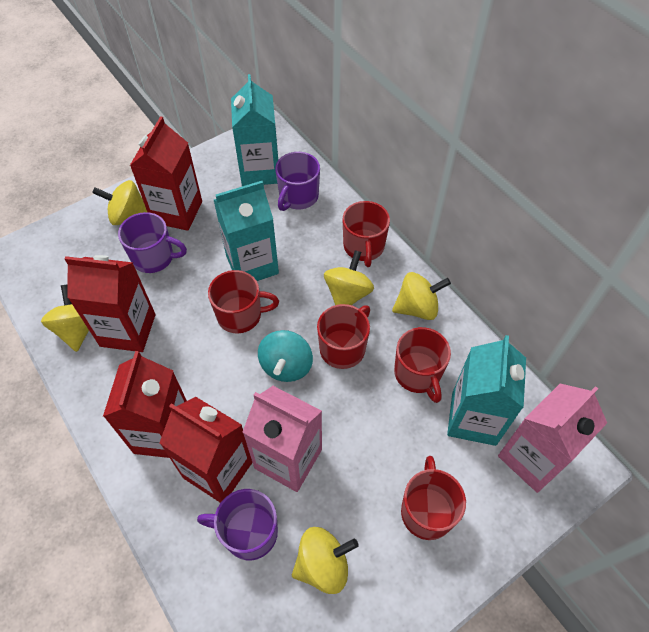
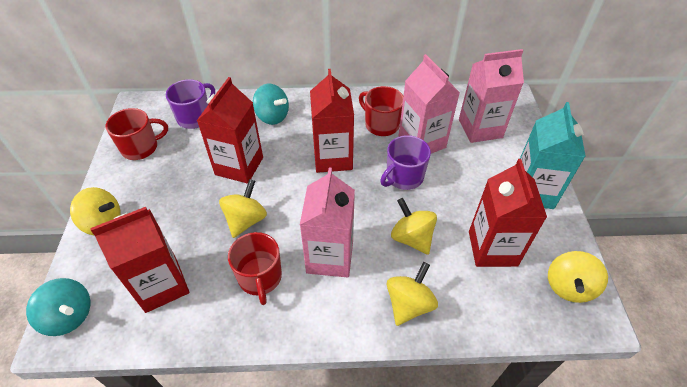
pink carton: [242,386,322,492] [498,384,607,493] = 2 -> [300,168,355,278] [398,54,460,154] [459,49,524,143] = 3
purple mug: [118,212,187,273] [197,489,278,561] [275,152,320,211] = 3 -> [166,79,215,129] [380,135,431,190] = 2
red mug: [208,270,279,334] [317,304,370,369] [343,201,390,267] [394,327,451,403] [401,456,466,540] = 5 -> [106,108,168,160] [228,232,282,305] [359,86,403,136] = 3
turquoise carton: [214,181,279,281] [231,74,278,186] [447,335,526,446] = 3 -> [520,102,586,209] = 1
turquoise spinning top: [258,330,313,382] = 1 -> [26,278,91,336] [253,84,289,125] = 2

